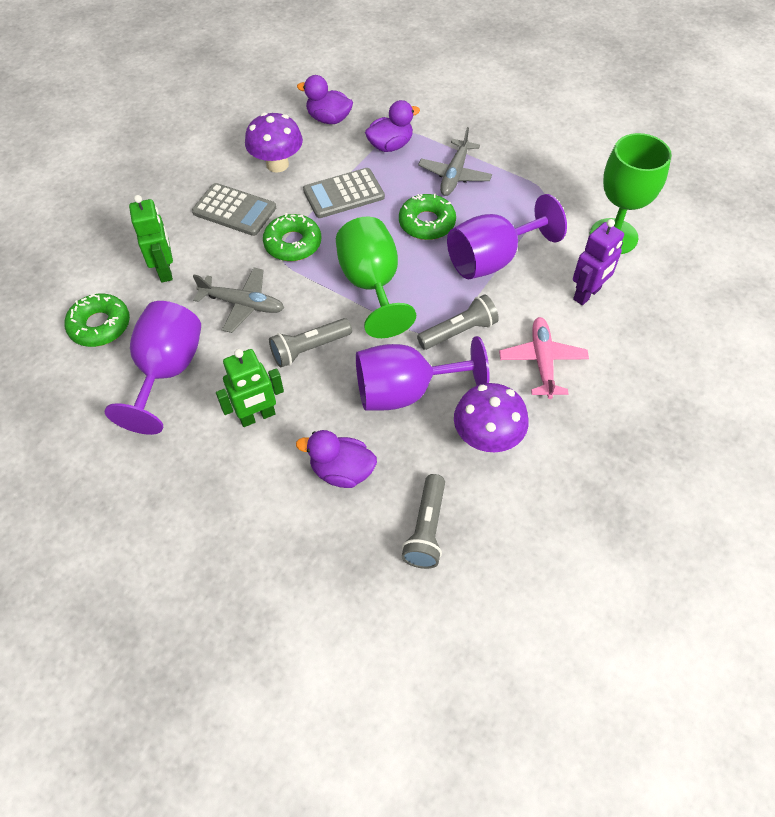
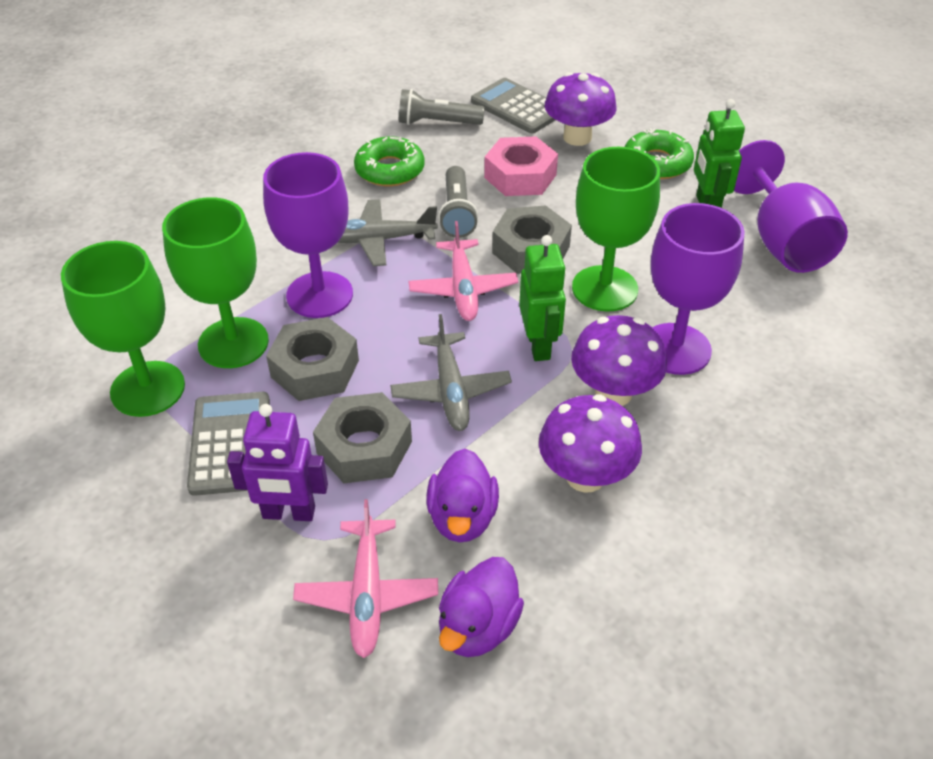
green donut: [65,294,130,347] [263,213,321,261] [399,194,456,240] = 3 -> [354,136,425,186] [625,128,694,179] = 2
green goblet: [336,217,416,338] [590,133,672,254] = 2 -> [61,241,185,417] [162,197,269,368] [572,147,660,312] = 3
grey flashlight: [269,318,352,367] [402,474,445,569] [417,294,499,350] = 3 -> [399,89,485,125] [438,166,478,238] = 2
grey nut: none = 0 -> [266,317,359,401] [313,392,412,483] [492,206,572,274] = 3
pink nut: none = 0 -> [484,136,558,196] = 1
pink plane: [499,317,589,399] = 1 -> [293,499,438,658] [408,221,518,321] = 2
purple duck: [296,430,377,488] [297,75,353,124] [365,100,420,152] = 3 -> [426,449,499,542] [439,557,524,657] = 2
purple mushroom: [245,112,303,173] [454,383,529,452] = 2 -> [539,394,642,493] [545,72,617,146] [571,315,667,406] = 3

